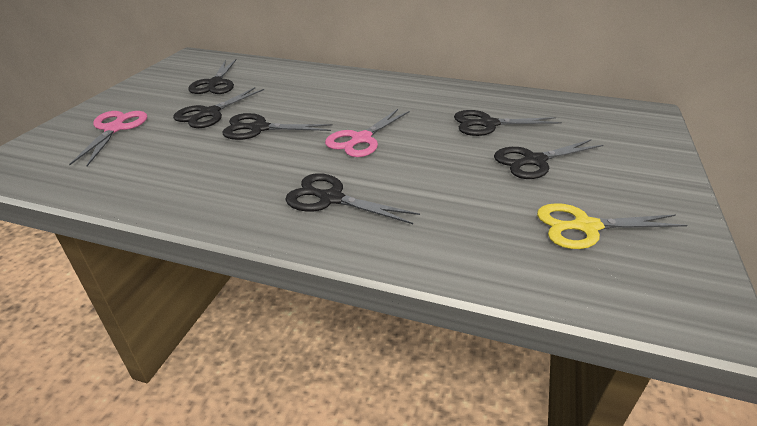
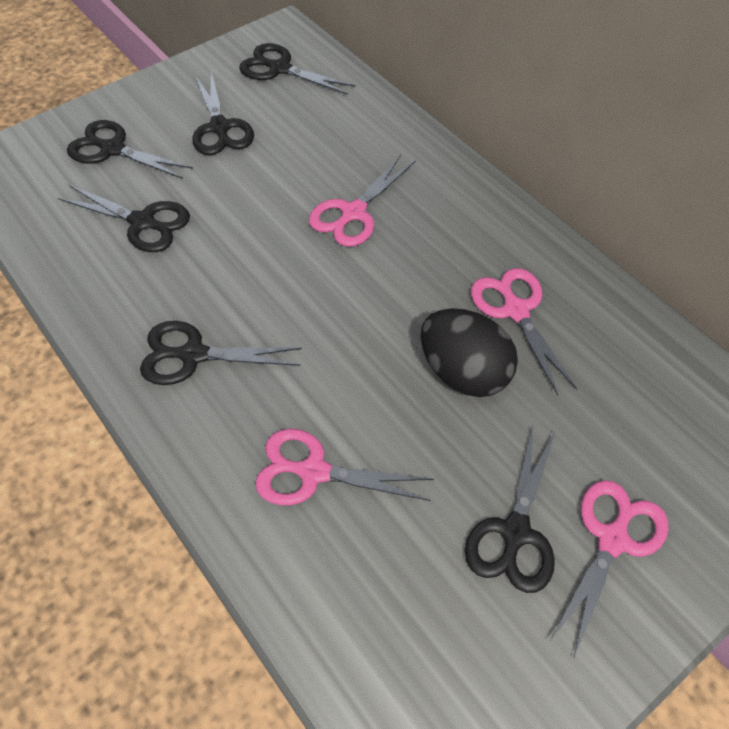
black egg: none = 0 -> [421,308,518,397] = 1
pink scissors: [69,111,147,166] [325,109,410,157] = 2 -> [255,429,434,505] [309,155,416,247] [471,268,577,395] [549,480,669,657] = 4
yellow scissors: [537,203,688,249] = 1 -> none = 0

